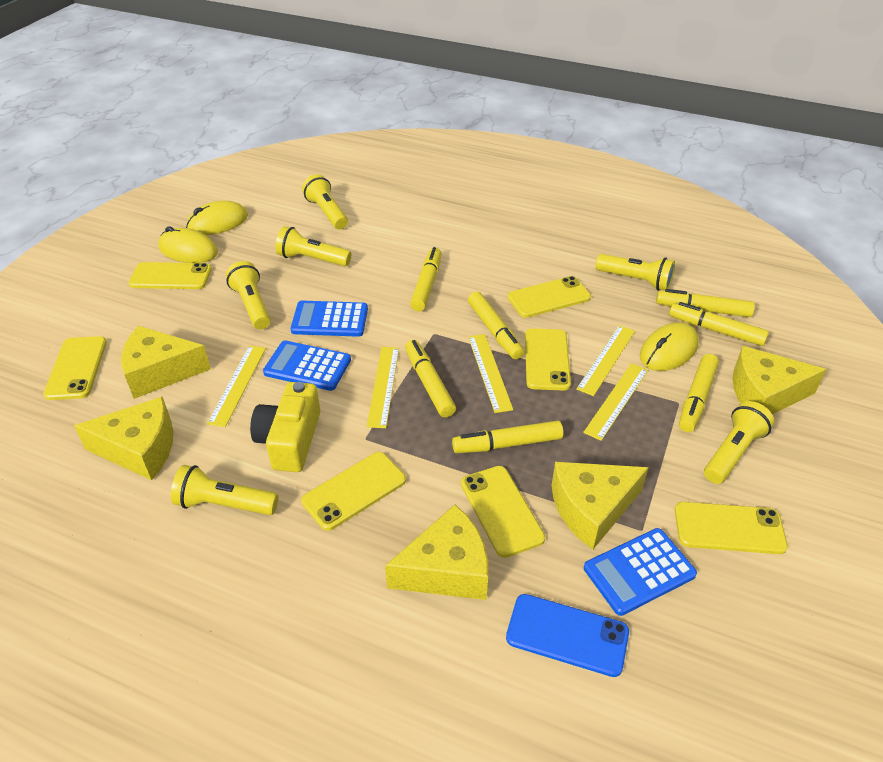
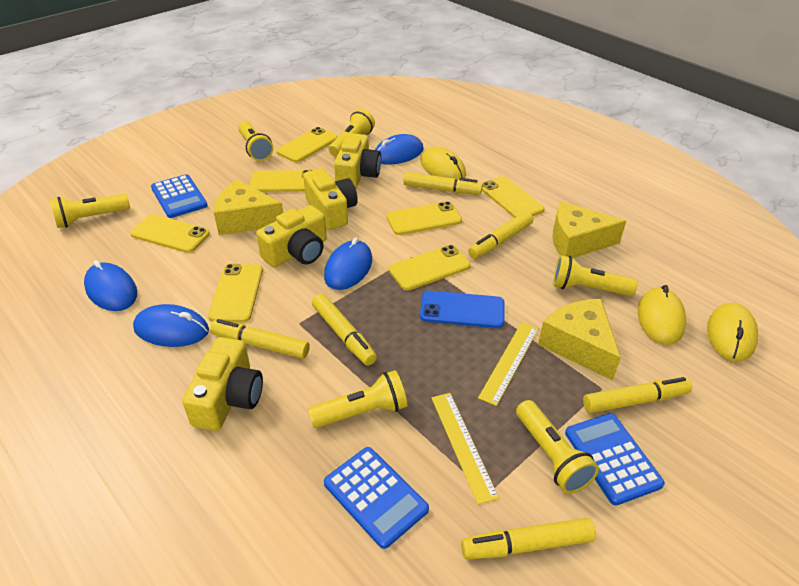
blue mouse: none = 0 -> [84,260,137,311] [133,304,209,347] [324,238,372,290] [375,134,423,165] = 4
yellow camera: [250,382,320,472] = 1 -> [182,337,263,431] [256,205,327,267] [303,168,358,230] [334,133,381,188] = 4
yellow cheese: [74,397,174,480] [121,326,211,399] [385,505,488,600] [551,462,649,549] [732,346,827,414] = 5 -> [214,179,283,235] [538,299,621,381] [552,201,626,258] = 3
yellow marker: [405,340,456,417] [410,247,442,311] [452,420,563,453] [468,292,524,359] [656,289,755,317] [669,302,769,346] [679,354,719,432] = 7 -> [210,319,310,359] [312,294,377,366] [403,172,483,195] [461,518,596,559] [468,211,533,259] [583,377,692,413] = 6
yellow ruler: [207,345,266,427] [367,347,399,428] [468,334,513,413] [576,325,635,396] [583,363,648,441] = 5 -> [432,393,499,505] [478,322,539,406] = 2

